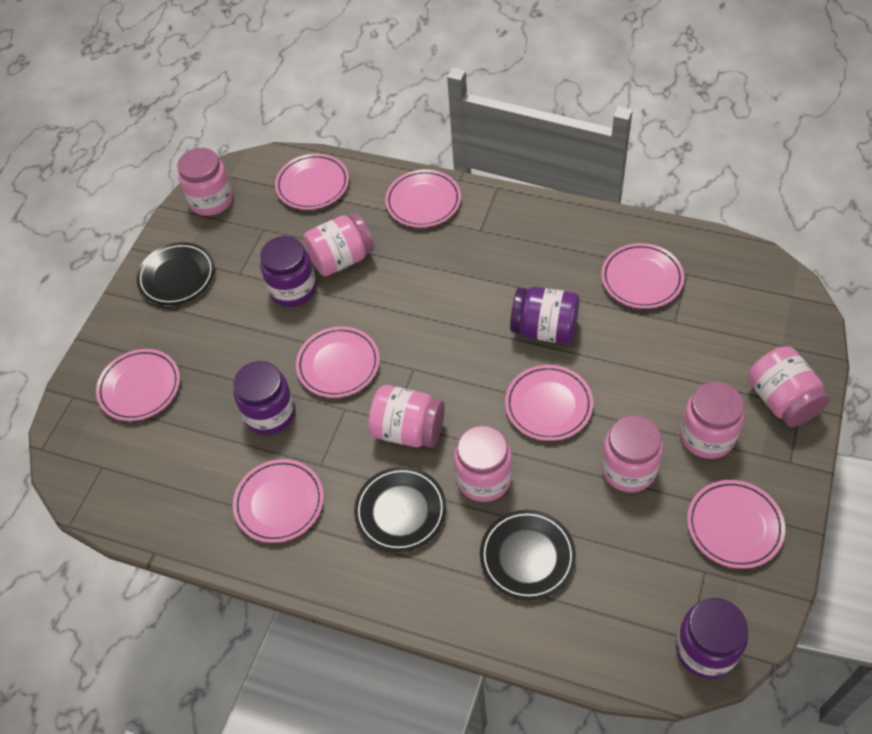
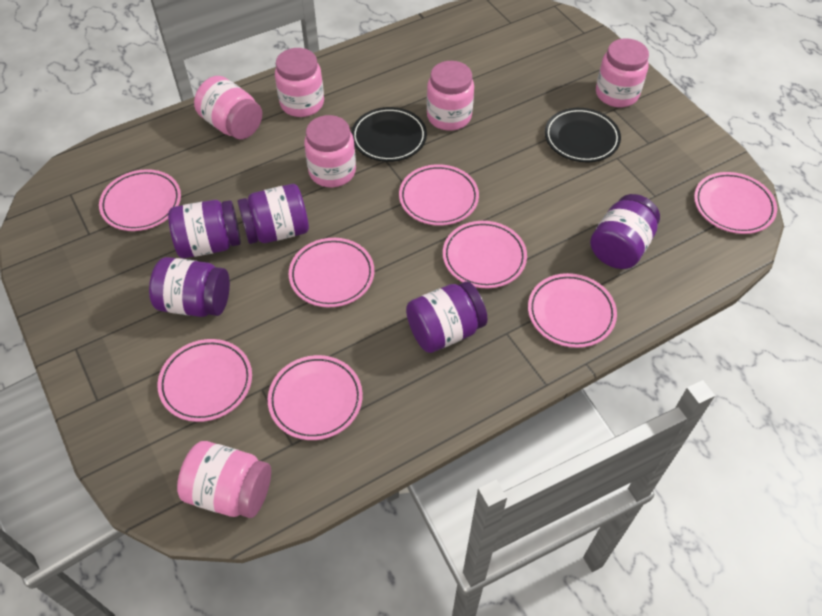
black plate: [137,242,215,305] [354,467,446,552] [480,510,576,600] = 3 -> [351,107,427,162] [545,108,621,162] = 2
pink jar: [177,148,233,216] [303,213,374,276] [368,385,445,448] [454,425,512,502] [601,415,663,492] [680,382,745,459] [748,346,830,427] = 7 -> [177,441,271,518] [194,76,262,140] [275,48,324,117] [304,115,356,187] [427,61,474,131] [596,38,649,107] = 6
purple jar: [233,361,295,435] [260,236,316,307] [510,287,580,344] [676,598,748,679] = 4 -> [149,257,230,317] [168,200,241,258] [237,184,309,244] [406,281,488,353] [590,194,660,269] = 5

